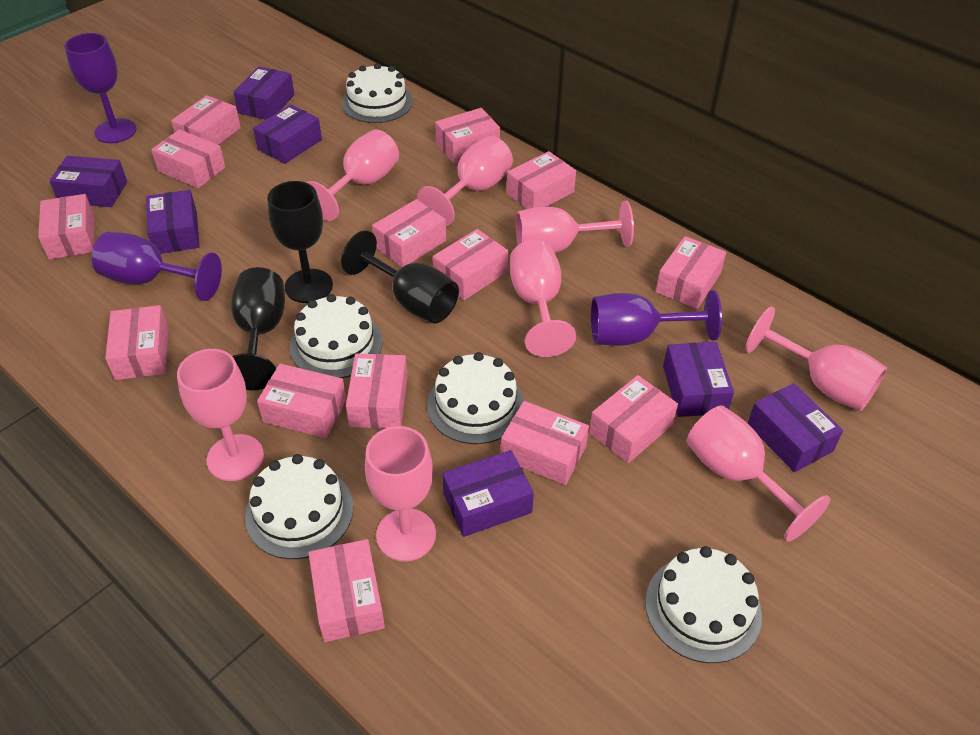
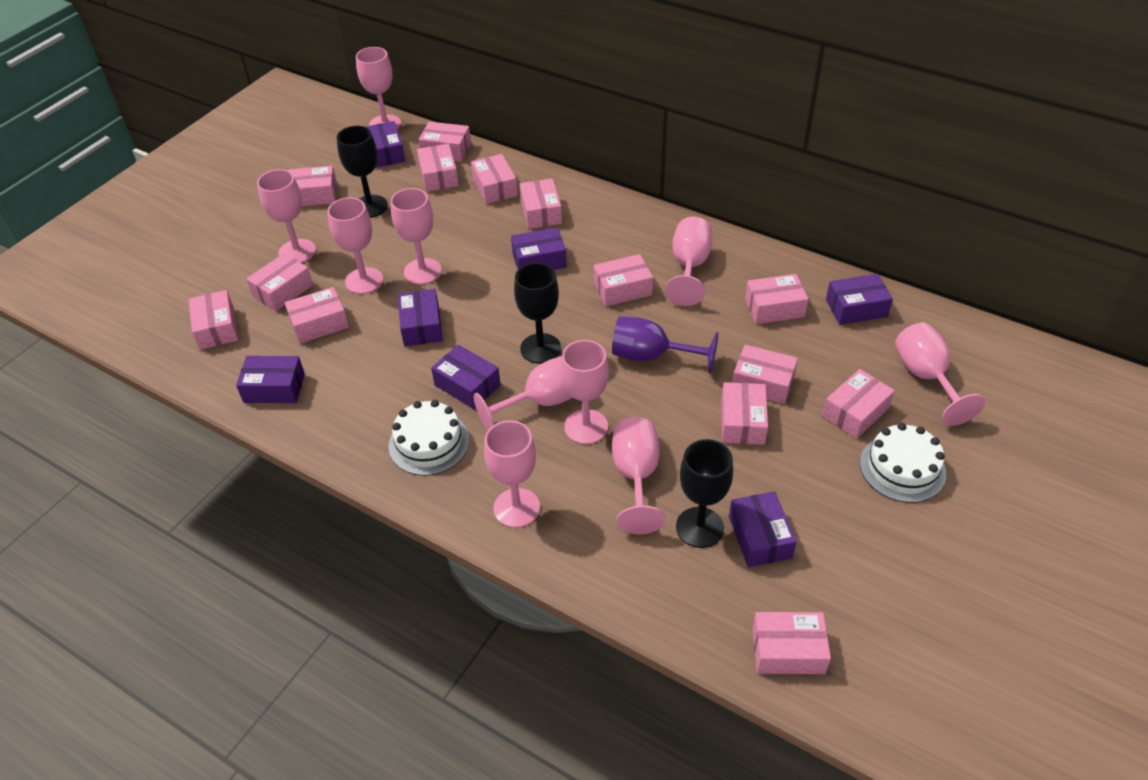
pink goblet: [177,349,264,481] [306,130,399,221] [365,426,436,562] [417,136,513,226] [510,240,576,357] [516,201,634,253] [687,406,830,541] [745,307,887,411] = 8 -> [257,169,316,263] [327,197,383,294] [356,47,401,130] [390,188,442,285] [473,356,573,430] [484,420,540,528] [561,340,609,444] [612,417,665,534] [665,217,712,306] [895,322,985,426] = 10
purple goblet: [65,33,136,143] [92,232,222,301] [591,290,722,346] = 3 -> [612,317,719,374] = 1
white cake: [245,454,353,559] [289,294,382,378] [342,63,413,123] [427,352,524,444] [645,546,762,663] = 5 -> [389,400,469,476] [860,423,946,503] = 2

